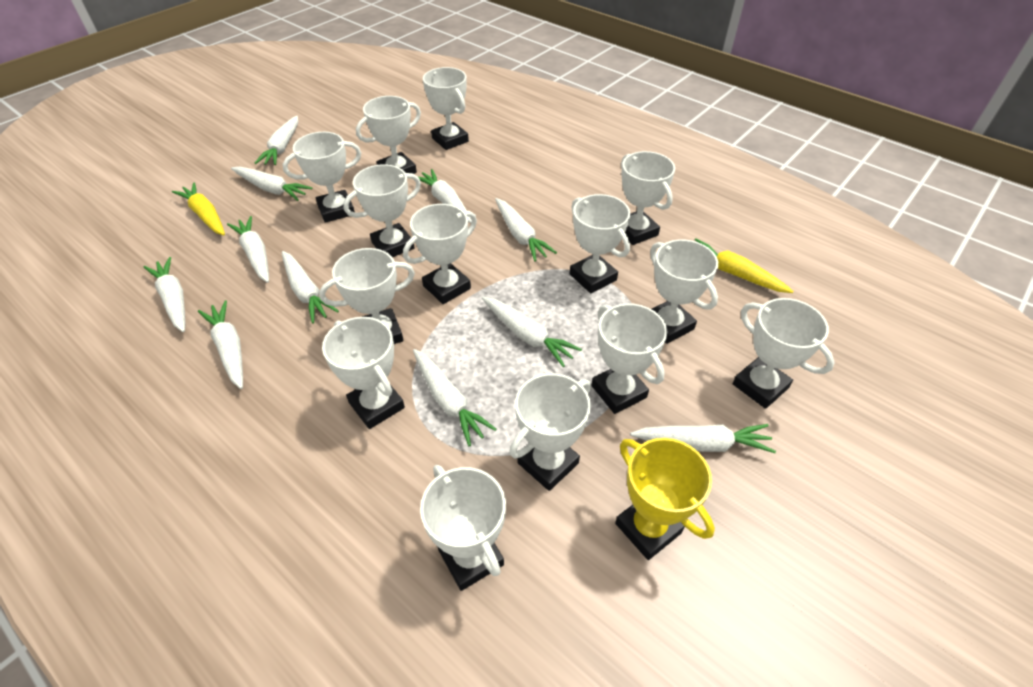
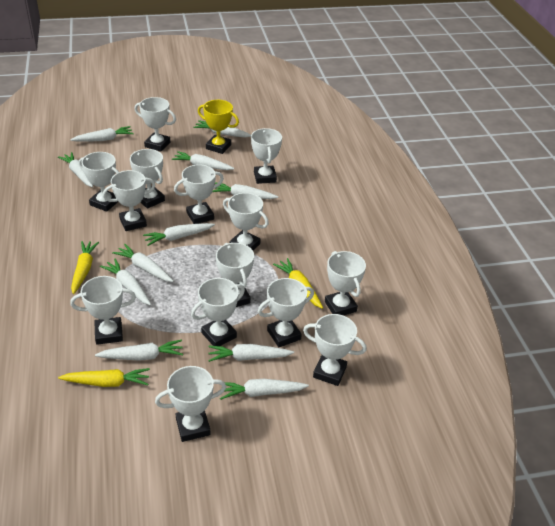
yellow carrot: [172,183,225,235] [694,238,794,293] = 2 -> [58,368,150,387] [71,241,99,294] [273,258,323,309] = 3

